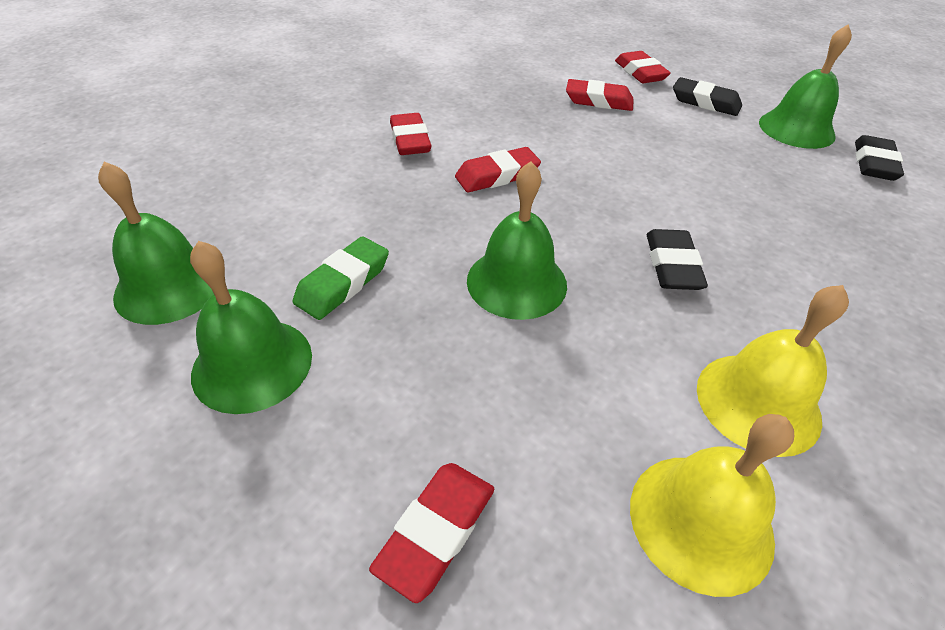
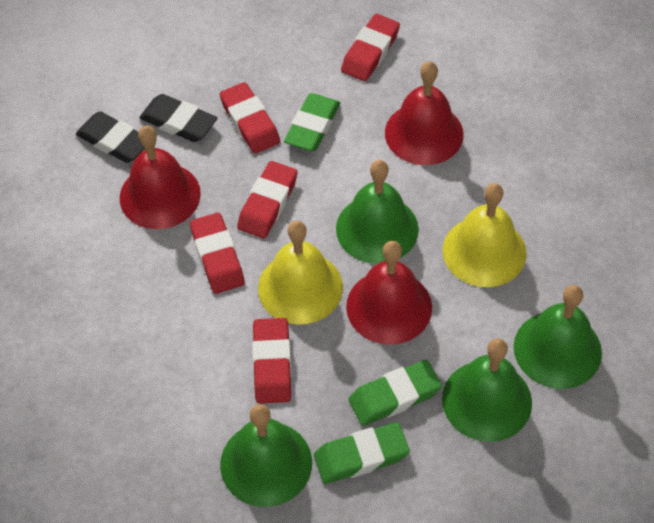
black eraser: [647,229,708,290] [673,77,742,116] [855,135,904,181] = 3 -> [76,111,145,163] [139,94,217,142] = 2
green eraser: [292,236,389,320] = 1 -> [284,93,340,151] [314,422,410,484] [348,360,442,426] = 3
red bell: none = 0 -> [120,126,201,229] [346,241,432,345] [385,61,464,165] = 3

